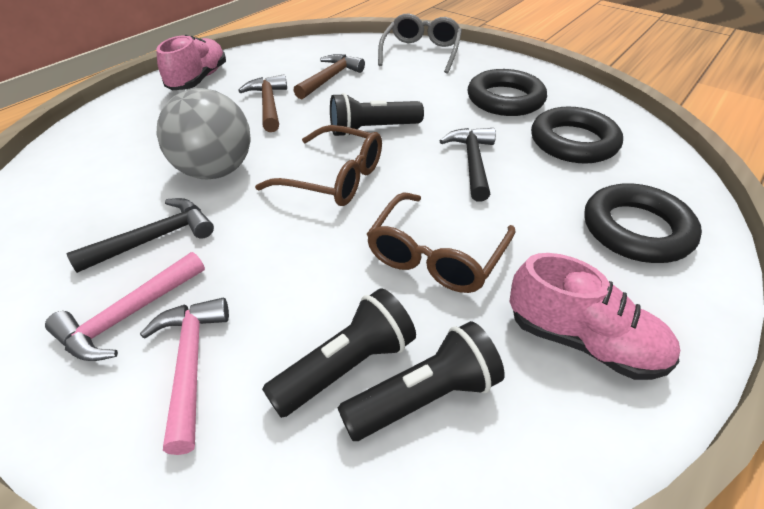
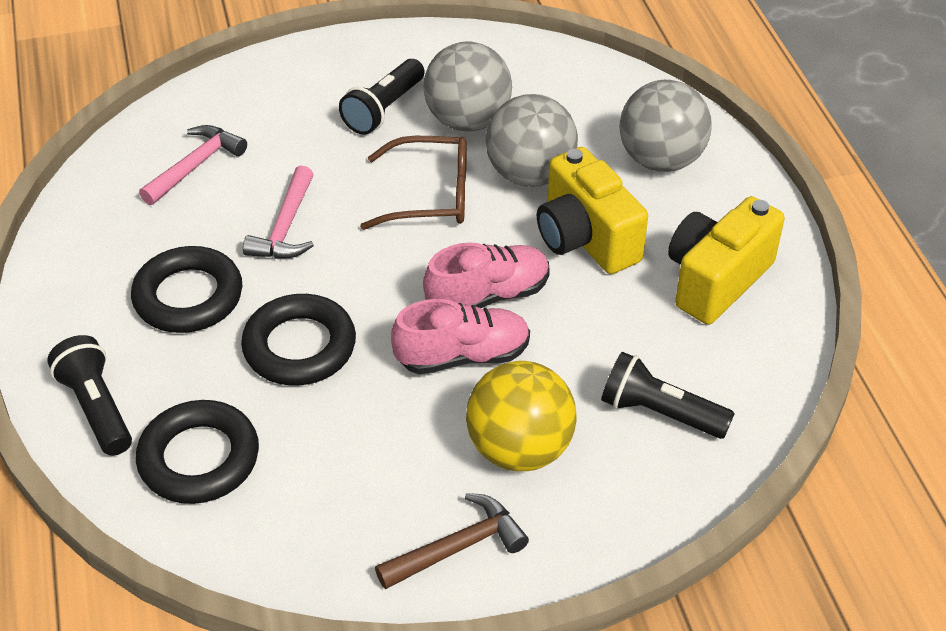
black hammer: [66,198,214,273] [440,128,496,202] = 2 -> none = 0
brown glasses: [255,125,382,206] [367,193,516,293] = 2 -> [360,136,467,230] = 1
brown hammer: [238,74,287,132] [293,54,365,99] = 2 -> [375,493,529,589] = 1
grey ball: [157,88,251,179] = 1 -> [424,41,512,131] [486,94,578,187] [619,80,712,172] = 3
grey glasses: [378,14,462,74] = 1 -> none = 0
yellow ball: none = 0 -> [466,361,577,471] = 1
yellow camera: none = 0 -> [537,147,648,274] [668,196,785,324] = 2

